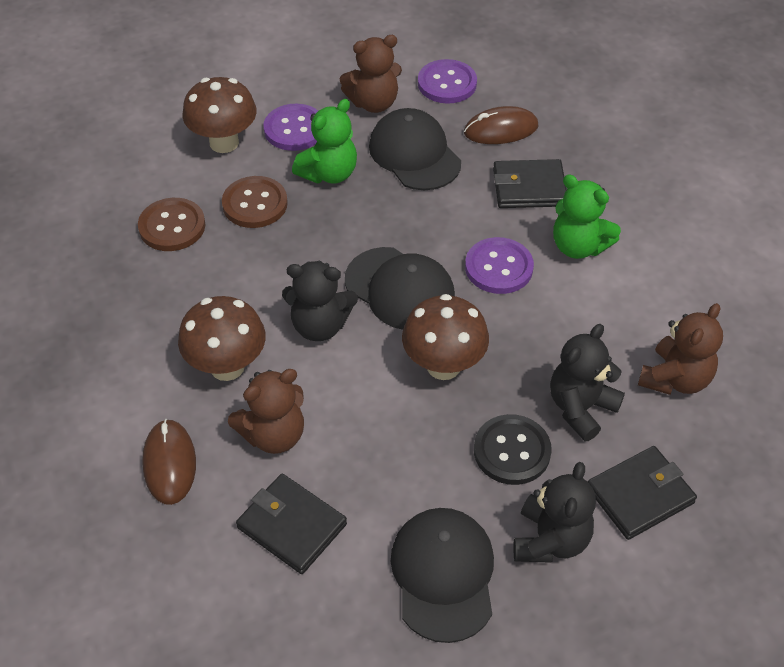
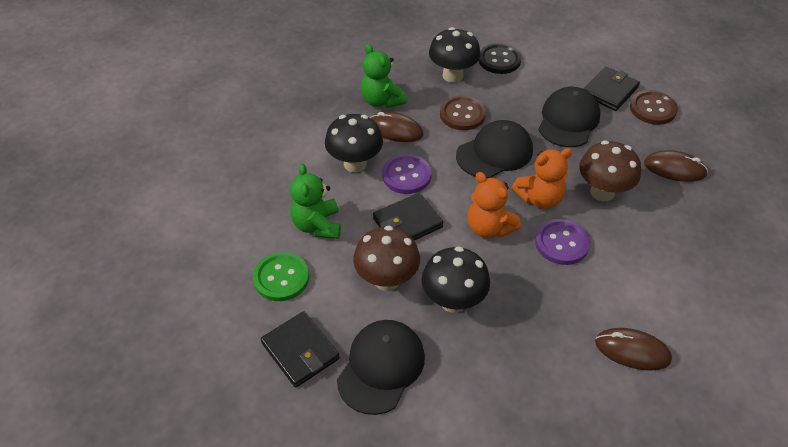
black mushroom: none = 0 -> [325,114,383,173] [422,246,490,313] [429,27,481,83] = 3
black teddy bear: [282,261,358,341] [513,462,596,563] [550,324,625,441] = 3 -> none = 0
brown mouse: [142,419,196,505] [464,106,538,144] = 2 -> [370,112,423,142] [595,328,672,371] [644,150,708,182] = 3
brown mushroom: [178,296,266,381] [182,77,257,153] [402,294,489,380] = 3 -> [353,226,420,291] [579,141,641,201] = 2
brown teddy bear: [228,369,304,454] [340,35,402,113] [638,303,723,395] = 3 -> none = 0
green button: none = 0 -> [253,252,309,301] = 1
orange teddy bear: none = 0 -> [468,172,521,238] [512,148,573,209] = 2
purple button: [264,104,318,151] [418,59,477,104] [465,237,534,294] = 3 -> [382,154,432,194] [535,219,590,265] = 2

